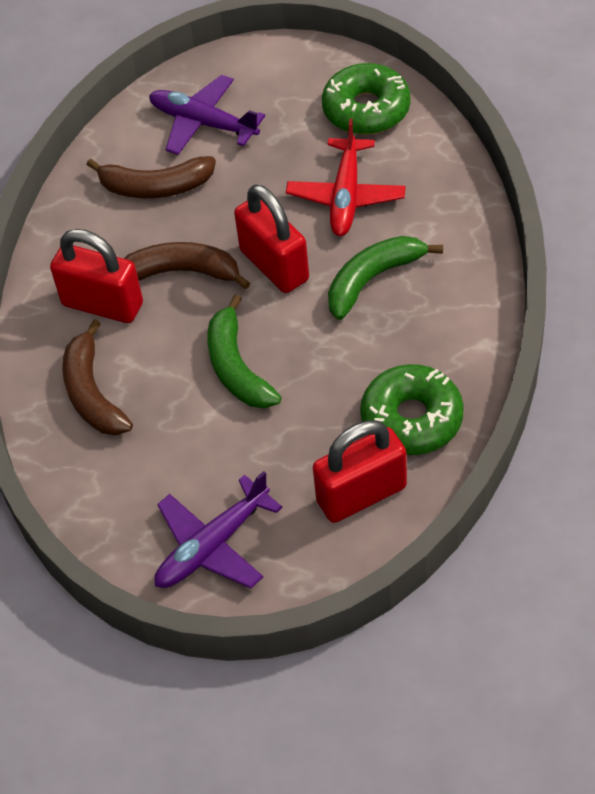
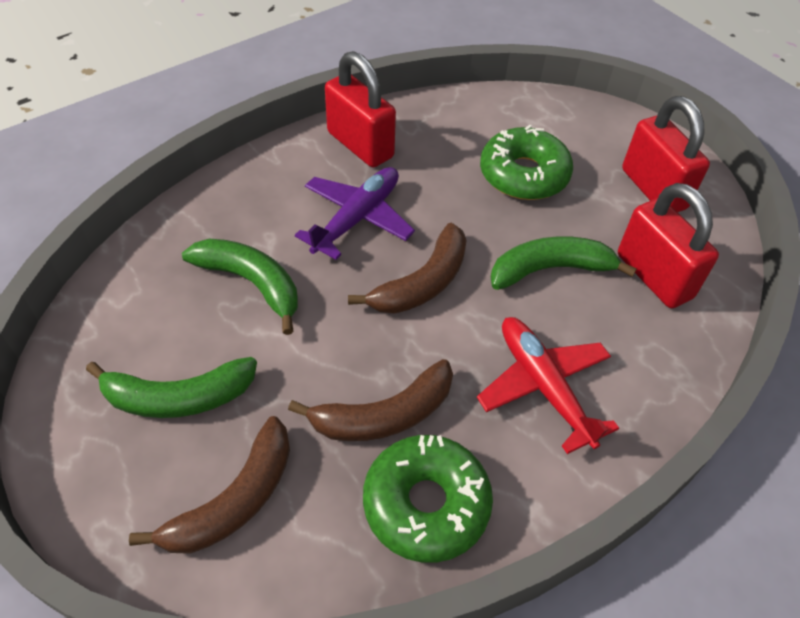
green banana: [207,294,281,408] [328,236,443,320] = 2 -> [86,357,257,418] [182,239,298,335] [491,236,637,290] = 3
purple plane: [149,75,265,155] [155,471,282,589] = 2 -> [295,167,415,260] = 1

